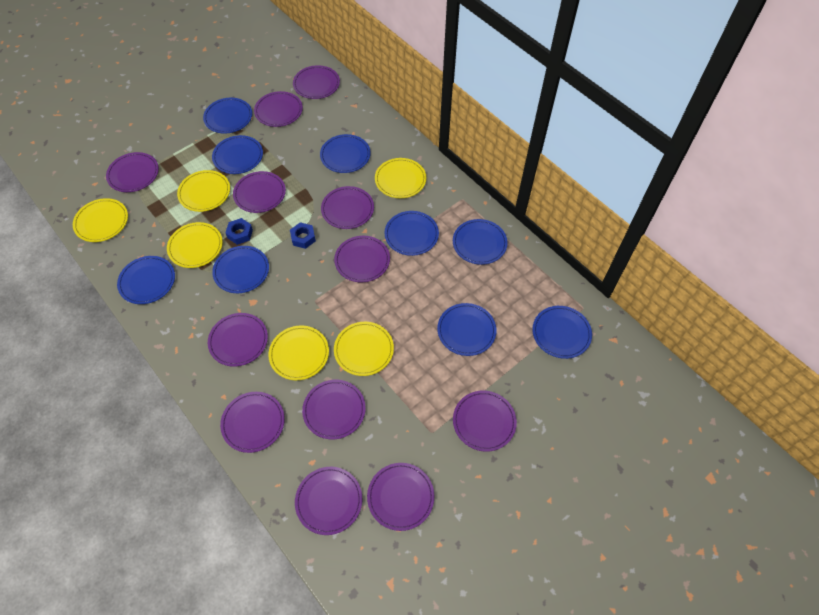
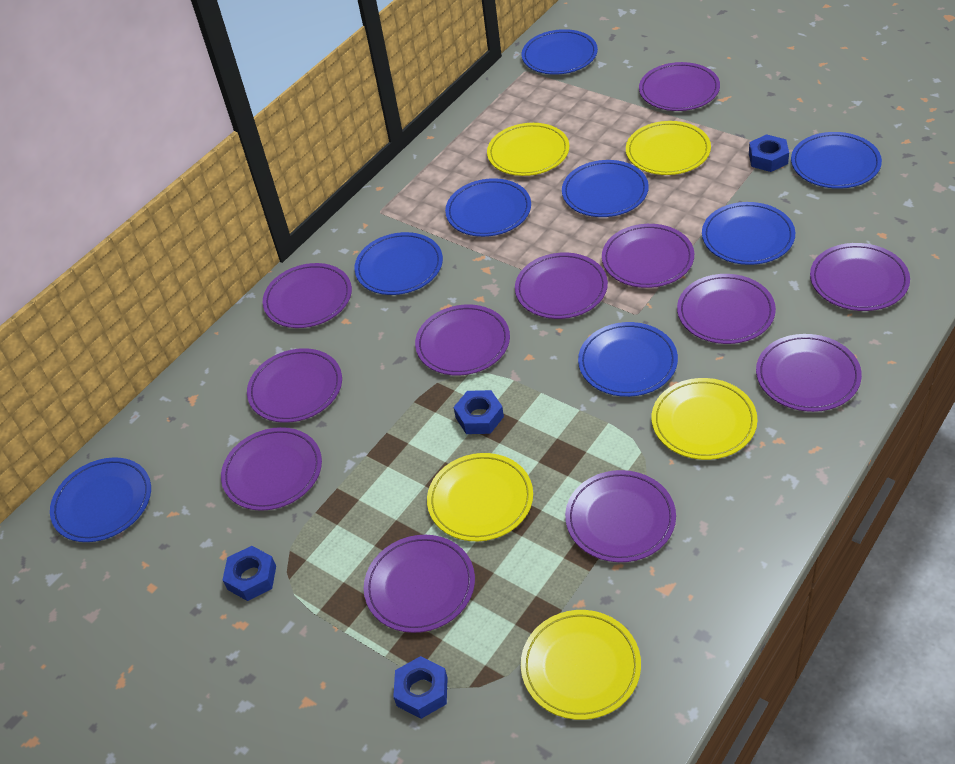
blue nut: [226,218,253,245] [290,222,316,249] = 2 -> [223,546,276,601] [393,656,448,719] [453,390,504,434] [749,134,789,172] = 4
blue plate: [117,256,175,304] [203,98,252,134] [212,135,263,174] [212,246,269,293] [320,134,371,173] [385,211,439,256] [437,303,497,356] [453,219,508,265] [532,306,592,359] = 9 -> [50,457,151,542] [354,232,443,295] [445,178,531,237] [522,29,598,75] [562,160,649,217] [578,322,678,397] [702,202,795,265] [791,132,882,189] = 8
yellow plate: [73,198,128,242] [167,222,223,268] [177,170,230,212] [268,326,329,380] [334,322,394,376] [375,158,426,198] = 6 -> [427,453,533,541] [487,123,569,176] [521,610,641,720] [626,121,711,175] [652,378,758,460] = 5

